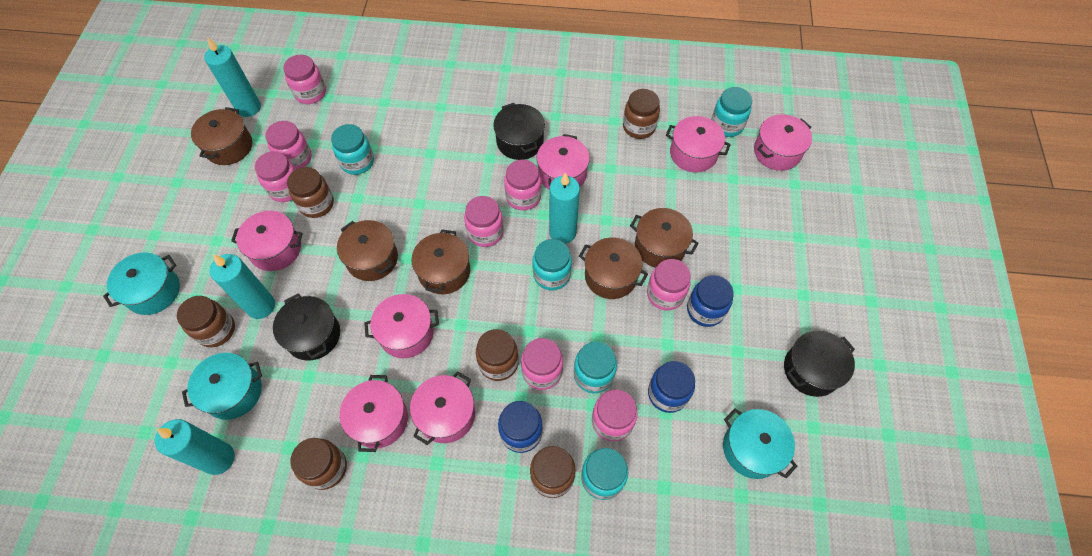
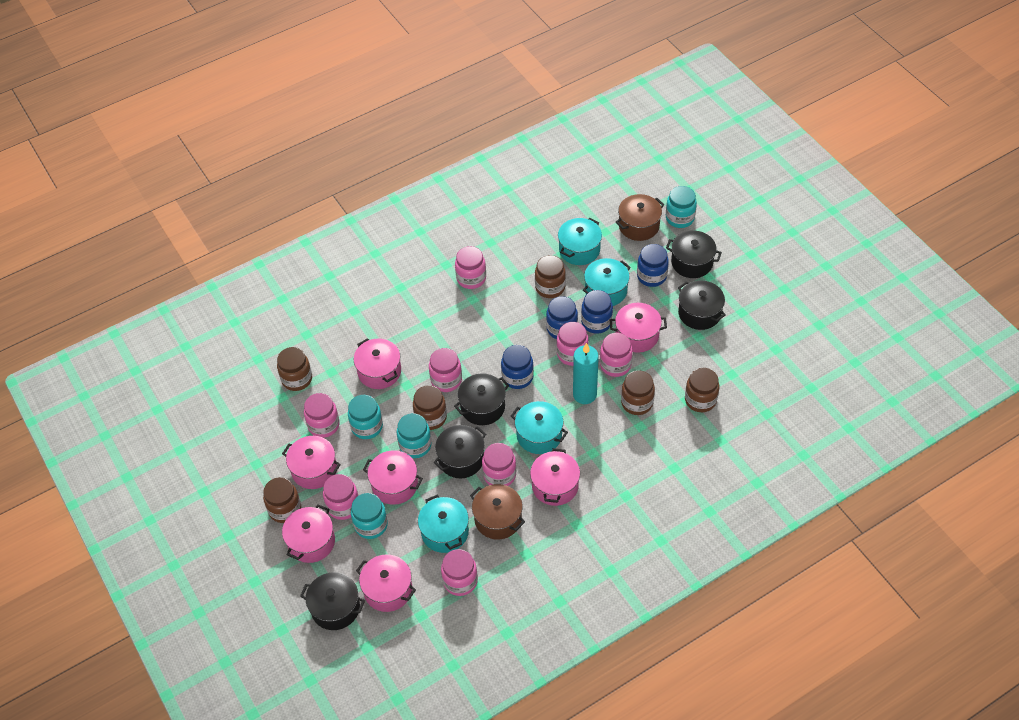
black pot: [273,293,340,361] [493,103,545,160] [784,331,855,397] = 3 -> [300,572,365,630] [433,425,486,478] [454,373,509,425] [666,230,722,278] [678,281,726,330] = 5
blue jar: [498,401,543,453] [648,361,695,413] [687,275,734,327] = 3 -> [501,345,534,389] [546,296,578,339] [581,290,613,334] [637,244,669,287] = 4
brown pot: [191,107,252,165] [337,220,398,281] [411,229,470,294] [579,238,648,299] [630,208,698,268] = 5 -> [470,484,525,540] [616,194,664,241] = 2
turquoise candle: [155,419,235,475] [204,37,261,117] [209,254,275,319] [549,172,580,244] = 4 -> [573,343,599,404] = 1
turquoise jar: [331,124,374,175] [532,239,572,291] [574,341,617,393] [581,448,628,500] [711,87,752,137] = 5 -> [348,395,383,439] [351,493,388,539] [397,413,432,458] [666,186,697,228] = 4
turquoise pot: [103,252,180,315] [182,353,262,420] [723,409,797,479] = 3 -> [418,495,469,553] [511,401,568,454] [558,218,602,265] [583,258,631,306] = 4

